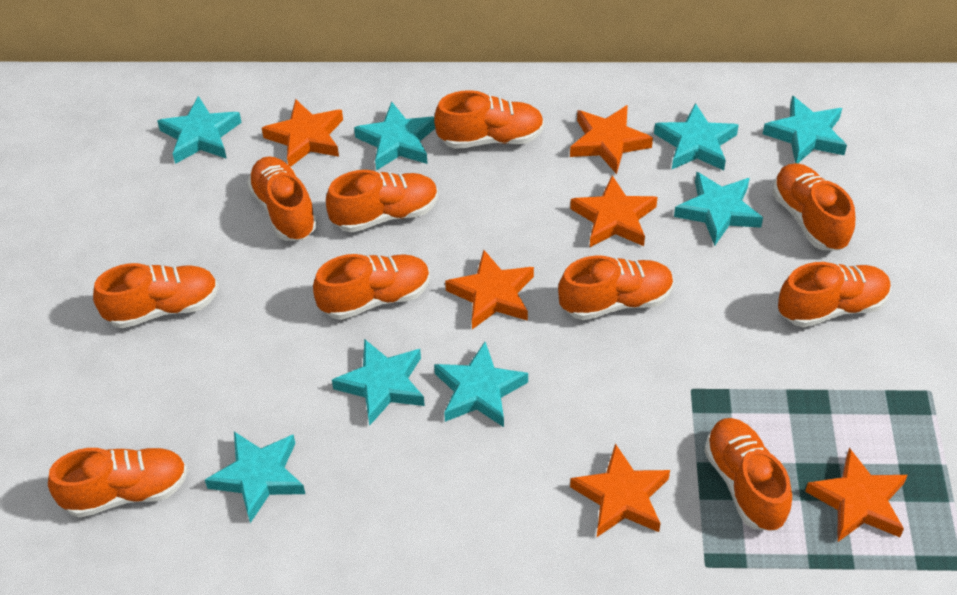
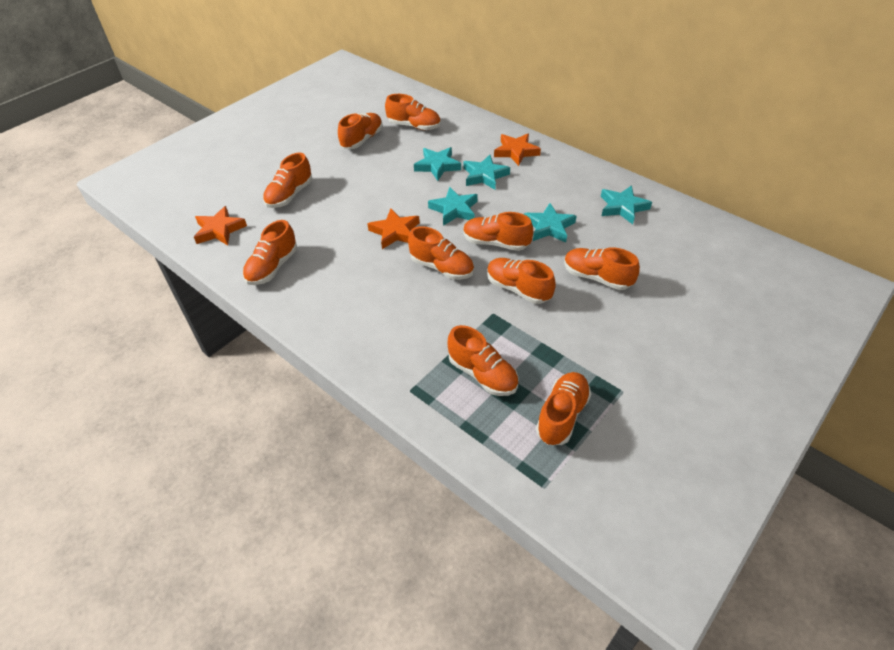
orange star: [262,99,343,167] [445,250,534,329] [570,105,653,174] [570,175,657,247] [570,443,670,537] [805,448,907,542] = 6 -> [194,206,247,245] [367,209,420,249] [494,133,541,166] = 3
turquoise star: [157,96,242,164] [205,432,305,523] [332,339,425,426] [354,102,435,170] [434,342,528,427] [654,103,739,170] [674,172,763,246] [763,96,847,163] = 8 -> [414,147,461,181] [428,187,478,226] [463,155,510,190] [524,203,577,243] [601,185,652,224] = 5

